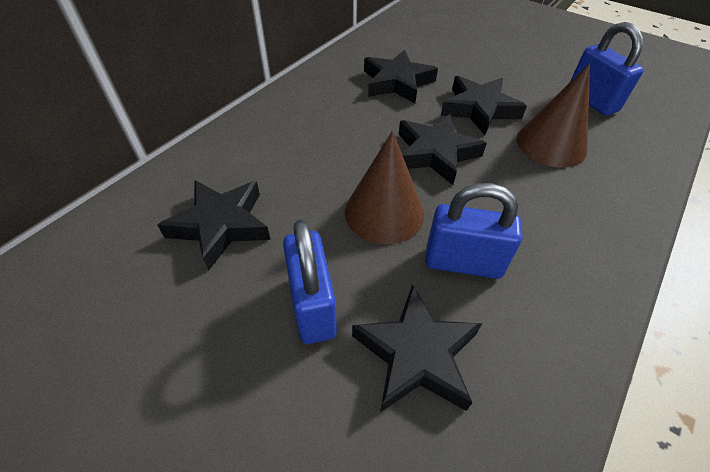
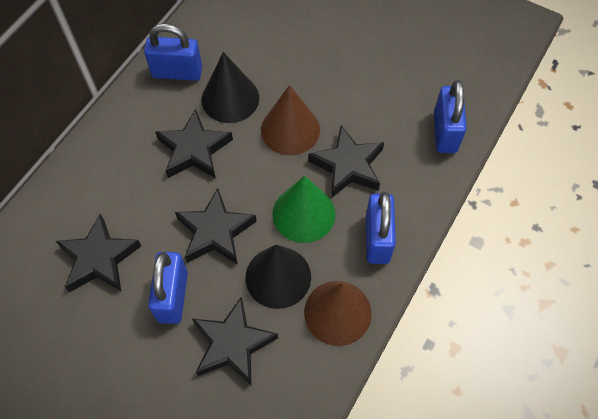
black cone: none = 0 -> [202,52,259,123] [245,244,311,309] = 2
blue padlock: [283,219,337,344] [425,183,522,279] [570,22,644,116] = 3 -> [144,23,202,81] [148,252,188,324] [366,192,396,264] [434,80,467,153] = 4
green cone: none = 0 -> [272,175,335,243] = 1

